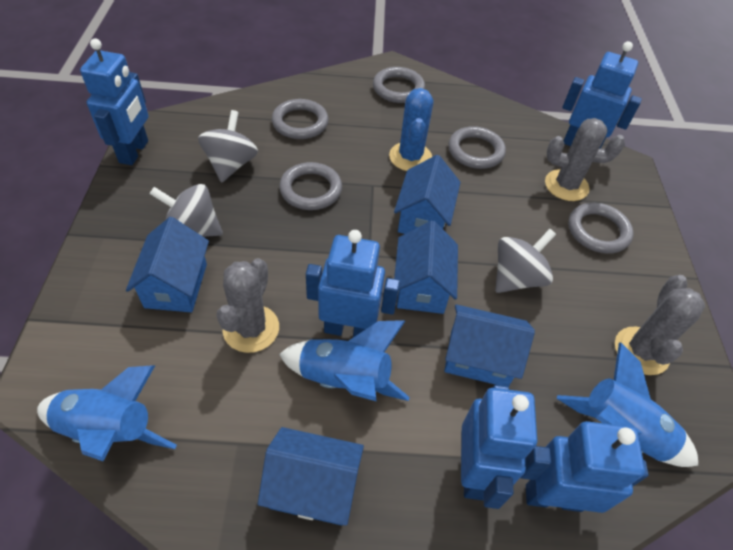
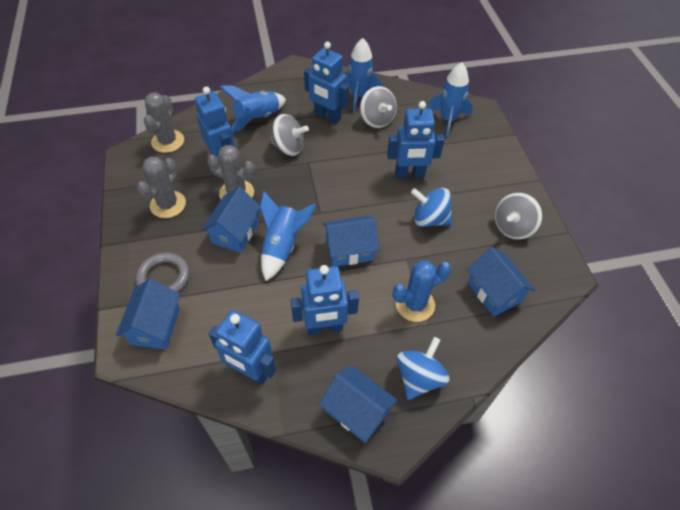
blue rocket: [37,365,177,461] [279,320,410,402] [556,342,698,467] = 3 -> [220,85,286,133] [260,191,316,281] [345,38,382,113] [428,62,473,138] = 4
blue spinning top: none = 0 -> [397,337,449,400] [411,188,453,227] = 2
grey ring: [272,99,329,139] [279,162,342,210] [373,67,425,103] [448,126,506,169] [568,203,633,254] = 5 -> [136,253,189,292] = 1

